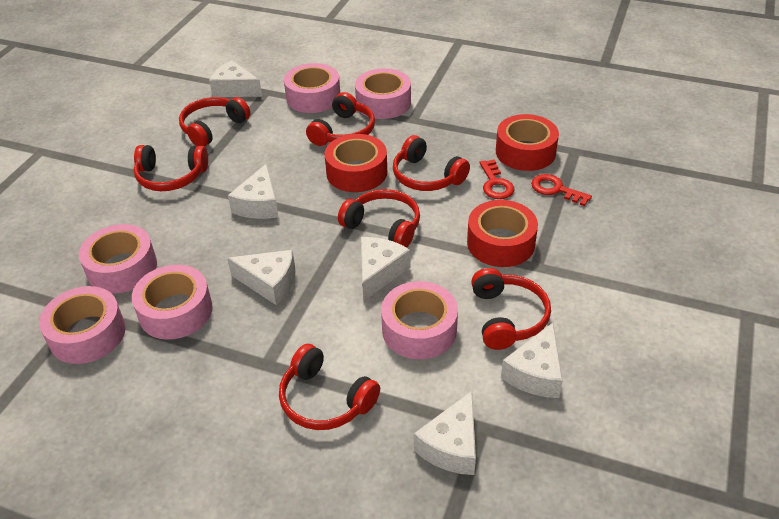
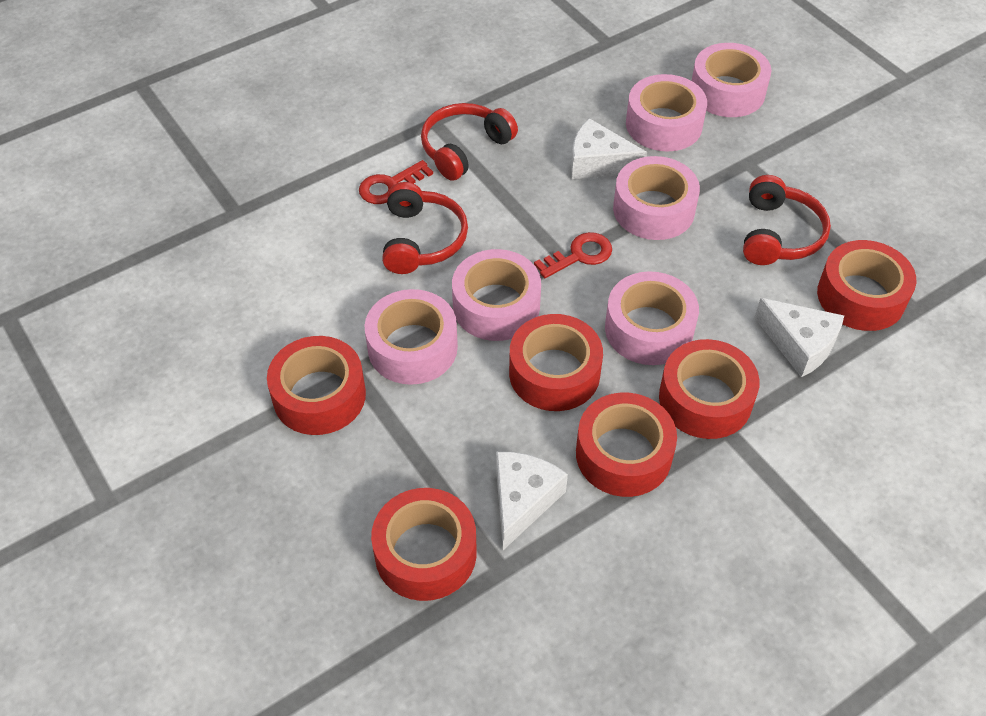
red headphones: [134,145,208,191] [179,97,250,147] [279,344,380,430] [306,92,375,146] [338,189,420,248] [393,135,470,191] [471,268,551,350] = 7 -> [382,182,468,274] [421,103,518,181] [743,175,831,265] = 3
red tape: [324,134,387,192] [467,200,538,267] [496,114,559,171] = 3 -> [267,336,366,435] [371,488,477,601] [509,314,603,411] [576,393,677,497] [659,339,760,439] [817,240,916,331] = 6
white cheese: [209,60,262,97] [227,250,295,305] [228,164,279,219] [361,237,411,301] [414,391,476,475] [501,323,563,398] = 6 -> [496,452,568,550] [571,118,647,179] [754,298,844,377] = 3

